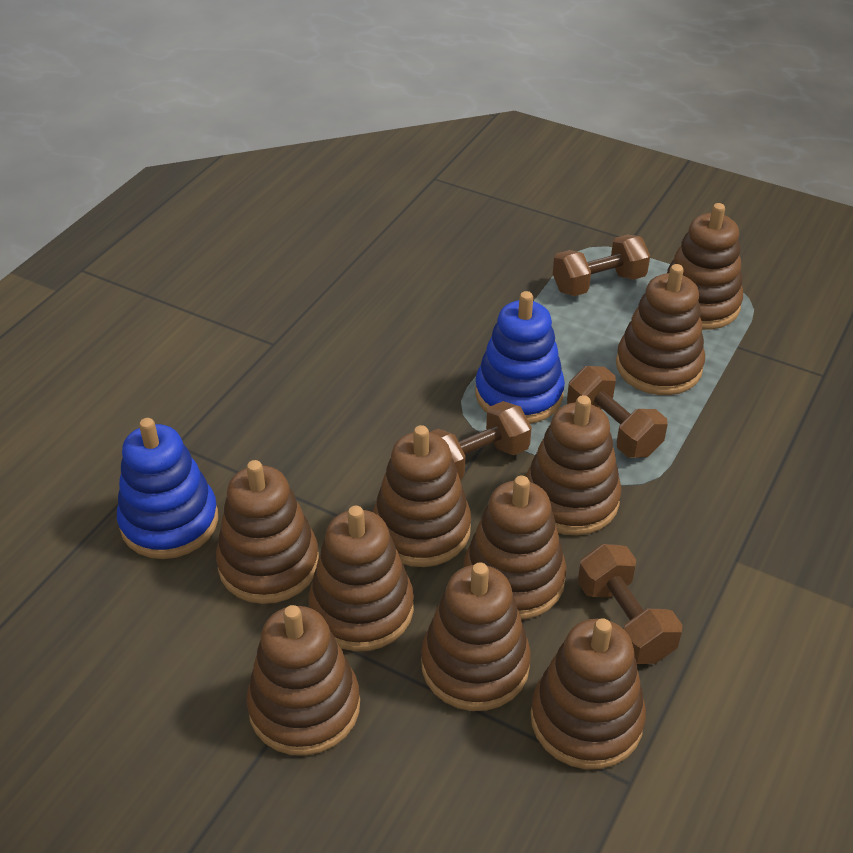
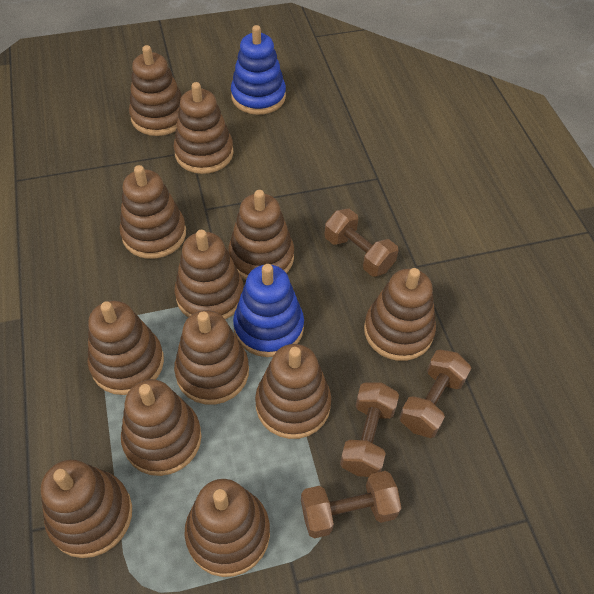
brown stacking toy: [216,460,319,604] [246,605,360,756] [308,505,414,651] [373,425,471,567] [421,562,531,711] [463,476,566,620] [526,395,621,536] [531,618,646,769] [616,264,705,395] [667,203,743,330] = 10 -> [41,460,132,558] [87,301,164,395] [120,165,186,259] [121,379,202,476] [129,45,182,136] [174,82,233,174] [174,310,249,405] [175,230,244,320] [185,479,270,577] [228,190,294,280] [255,344,331,439] [364,268,436,361] = 12

